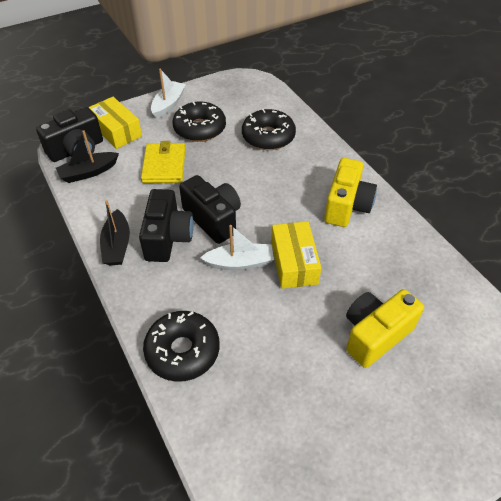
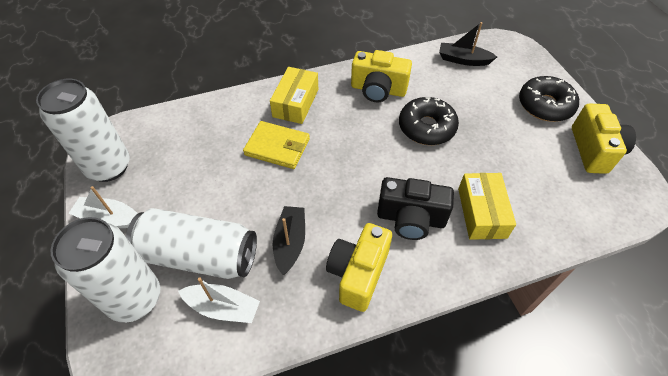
black camera: [36,107,103,162] [139,189,194,262] [179,175,241,244] = 3 -> [377,177,454,240] = 1
black donut: [143,311,220,382] [172,101,226,142] [242,109,296,150] = 3 -> [399,97,459,145] [519,76,579,122] = 2
white can: none = 0 -> [36,79,130,182] [51,217,160,323] [126,208,257,279] = 3
yellow camera: [324,158,377,227] [346,289,424,368] = 2 -> [326,223,392,312] [351,50,412,103] [572,104,636,174] = 3

